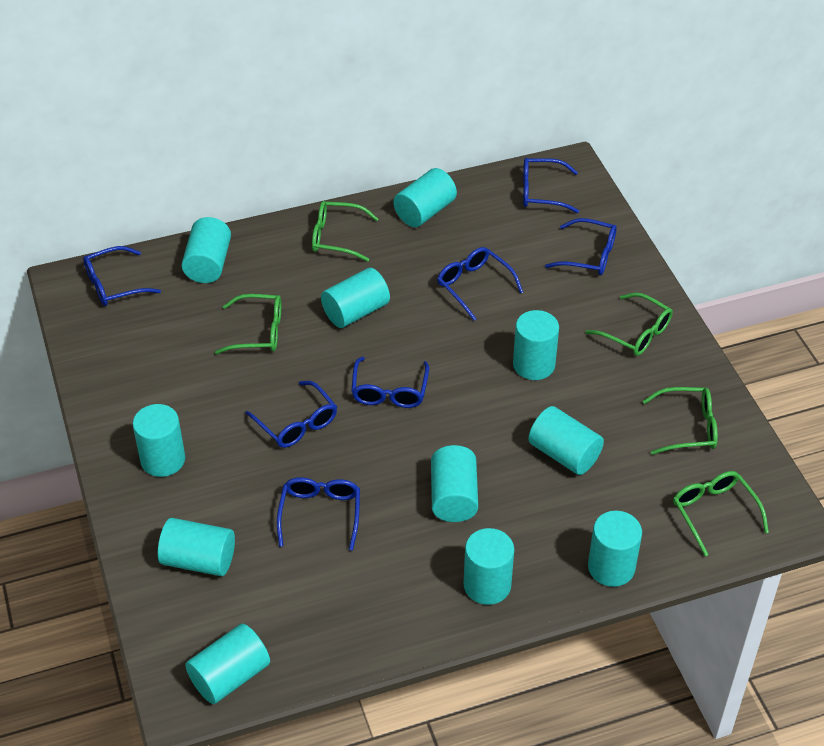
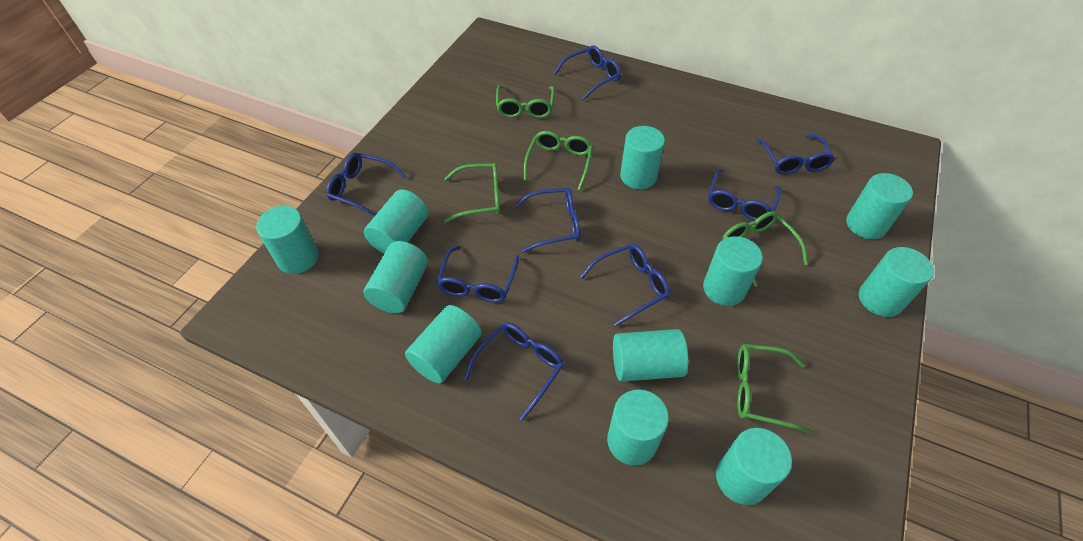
blue glasses: [83,246,161,306] [245,381,337,448] [277,477,360,551] [351,357,429,408] [437,247,523,321] [523,158,579,213] [545,218,617,275] = 7 -> [326,153,407,216] [437,245,519,303] [464,322,564,421] [514,188,580,253] [554,45,621,100] [580,244,670,327] [708,169,781,221] [756,134,835,175] = 8

